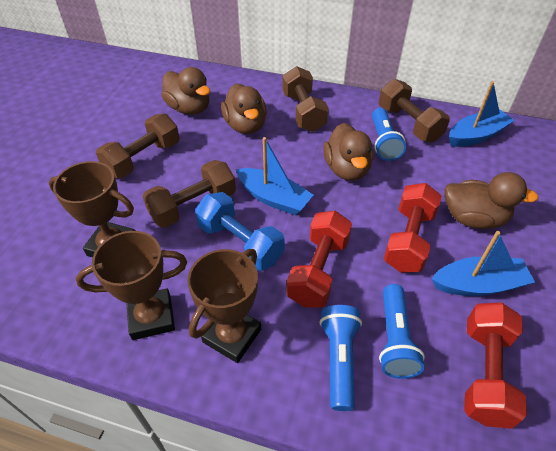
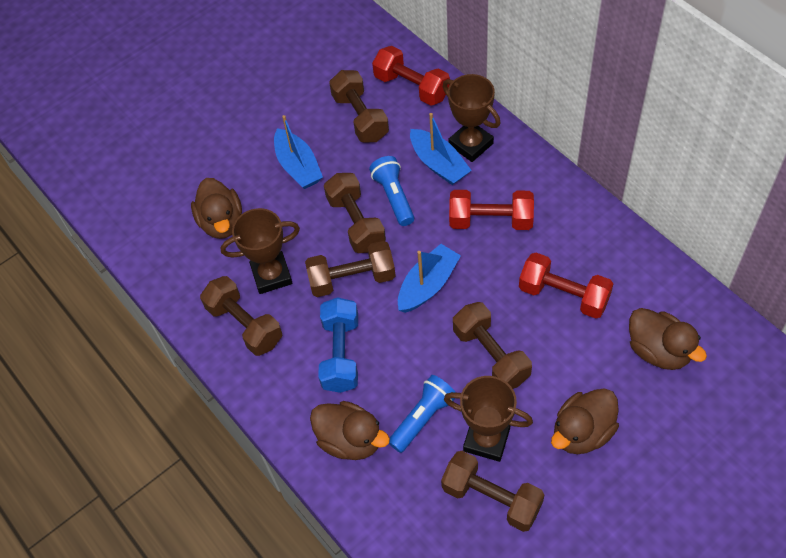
blue flashlight: [320,305,362,411] [372,108,406,161] [379,284,425,379] = 3 -> [369,156,414,226] [389,375,456,453] = 2
brown dumbbell: [96,113,180,178] [143,160,236,228] [282,66,329,132] [379,79,450,142] = 4 -> [200,276,282,356] [305,241,396,297] [324,173,386,253] [329,70,389,142] [441,451,544,532] [453,302,532,389] = 6

